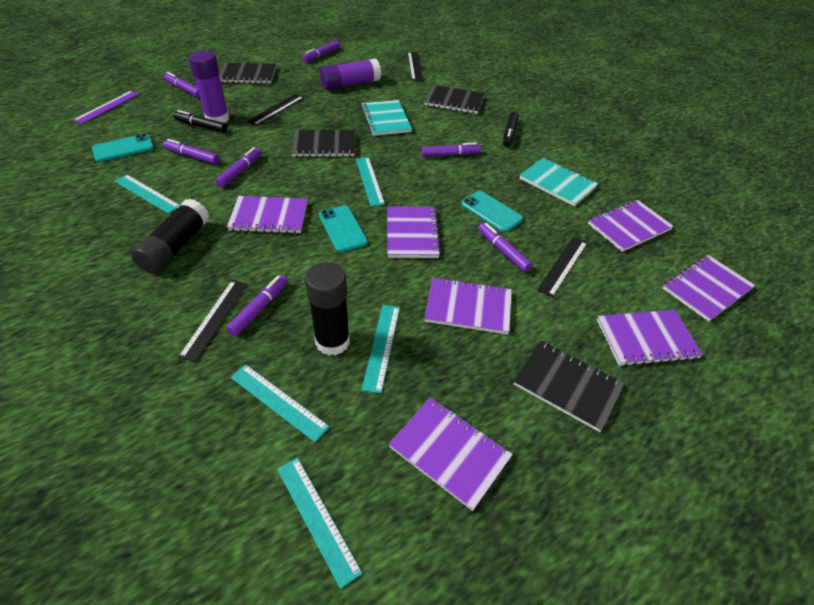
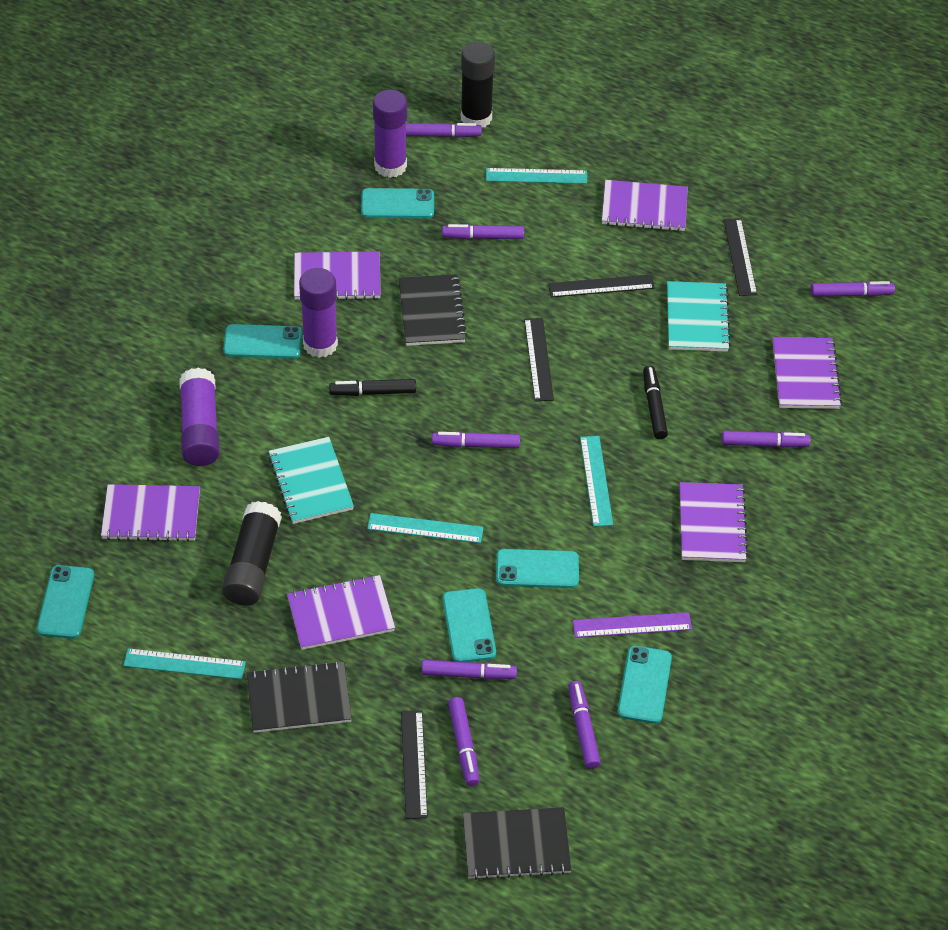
black notebook: [219,63,276,84] [292,130,355,157] [424,85,485,114] [514,340,625,432] = 4 -> [247,661,352,733] [398,274,467,346] [463,807,571,880] = 3
purple glue stick: [189,51,229,123] [320,58,381,90] = 2 -> [179,368,220,466] [299,268,338,358] [373,90,407,178] = 3
purple marker: [163,139,219,164] [164,72,200,98] [215,147,261,188] [227,275,288,336] [302,41,340,62] [421,142,481,157] [478,223,533,272] = 7 -> [406,123,482,138] [422,660,517,679] [432,432,520,448] [442,224,524,239] [448,697,479,786] [568,681,601,769] [722,431,811,448] [811,281,895,297] = 8
purple notebook: [227,196,308,234] [387,206,441,258] [389,397,513,511] [424,277,512,335] [588,200,674,252] [597,310,703,366] [662,255,755,322] = 7 -> [101,484,200,542] [287,575,395,650] [294,251,381,300] [602,180,688,231] [680,482,748,562] [773,337,842,409] = 6
turquoise phone: [92,134,154,162] [319,205,368,252] [461,191,523,232] = 3 -> [37,565,94,639] [224,324,302,359] [361,188,434,218] [443,588,496,662] [496,549,579,588] [618,646,672,724] = 6
turquoise ruler: [114,174,179,214] [231,364,330,442] [277,457,363,589] [356,157,385,206] [362,305,400,394] = 5 -> [123,648,246,679] [367,513,484,543] [486,168,587,184] [580,436,613,527] = 4

